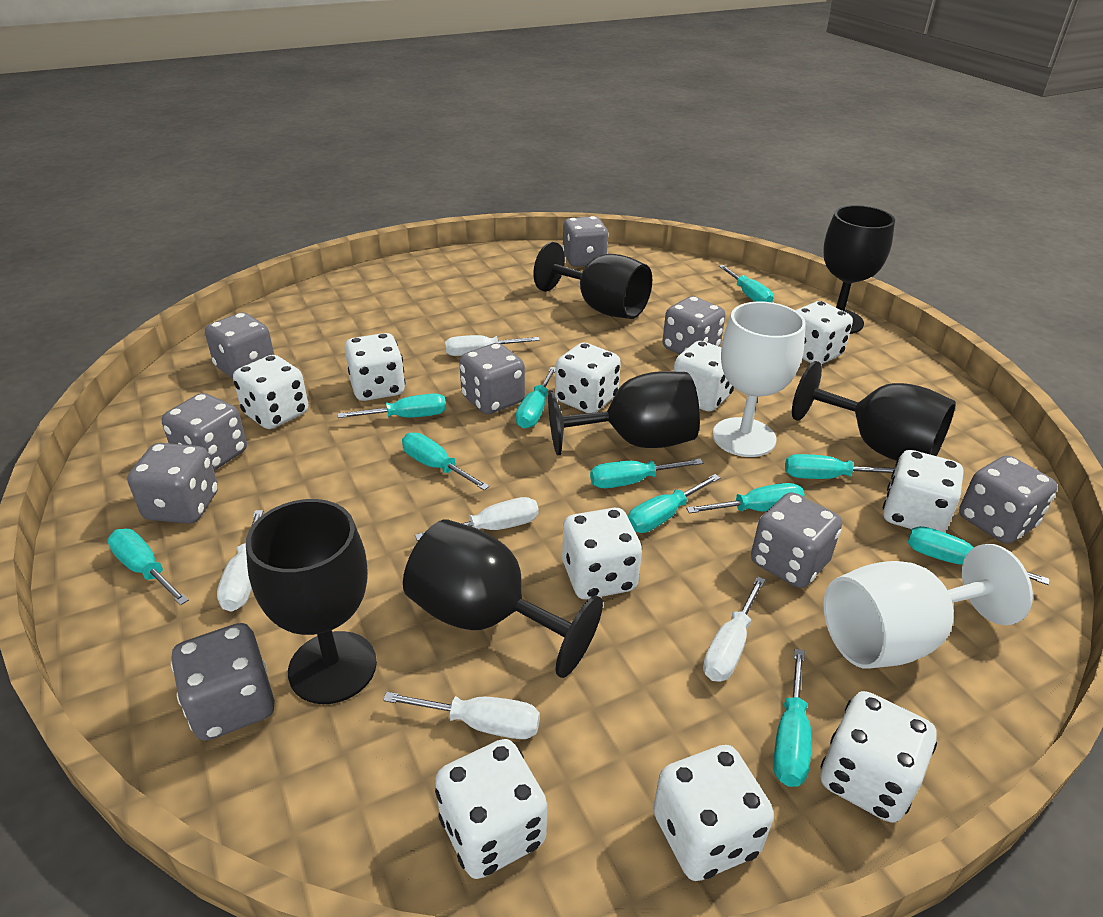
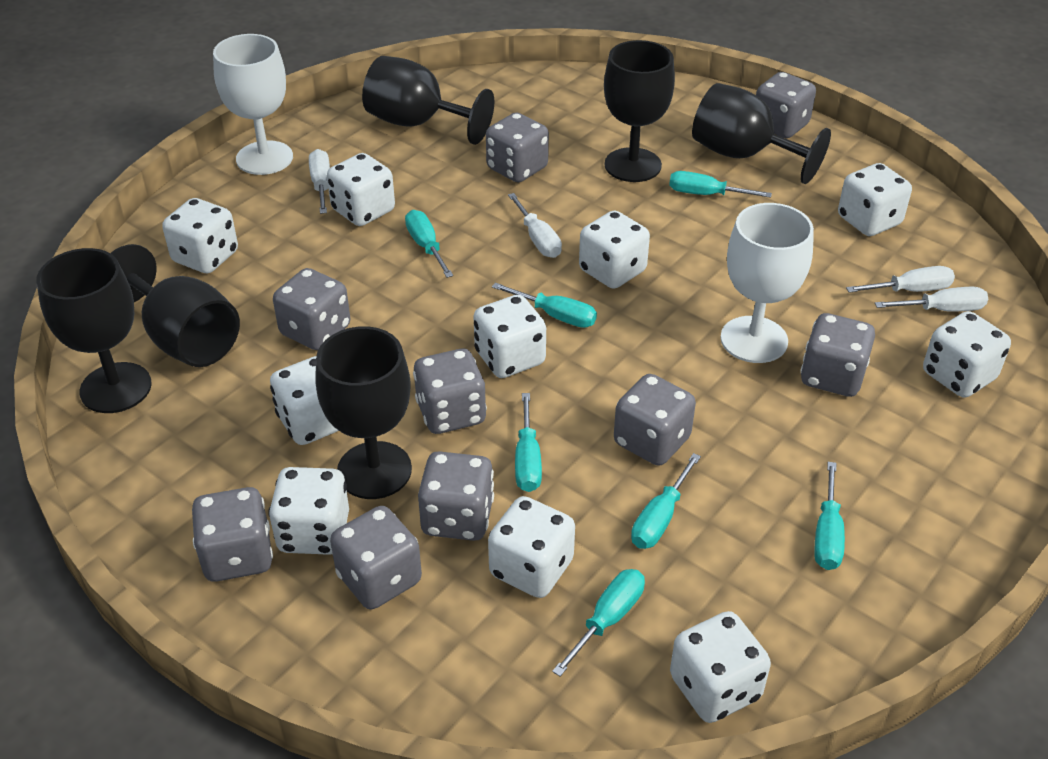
turquoise screwdriver: [107,529,189,605] [338,393,446,418] [402,433,490,490] [516,367,555,429] [590,459,703,488] [628,474,720,533] [686,483,805,513] [719,265,773,302] [773,649,811,787] [785,454,895,479] [908,526,1050,585] = 11 -> [405,210,453,278] [492,283,597,328] [515,393,542,492] [552,569,645,677] [631,453,701,549] [669,171,772,198] [814,462,845,570] = 7
white screwdriver: [217,510,263,612] [383,692,540,739] [415,497,539,541] [445,335,540,356] [703,576,766,682] = 5 -> [309,149,330,214] [508,193,562,258] [846,266,955,293] [875,287,988,311] = 4

